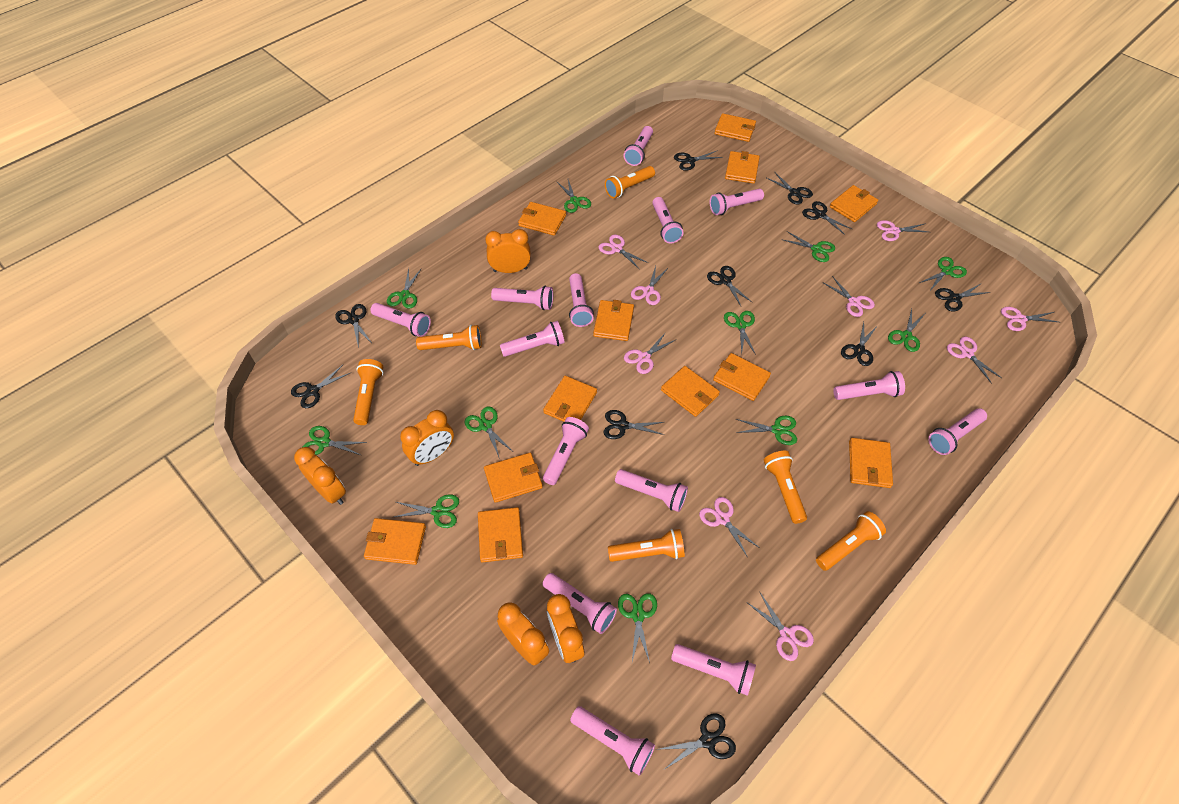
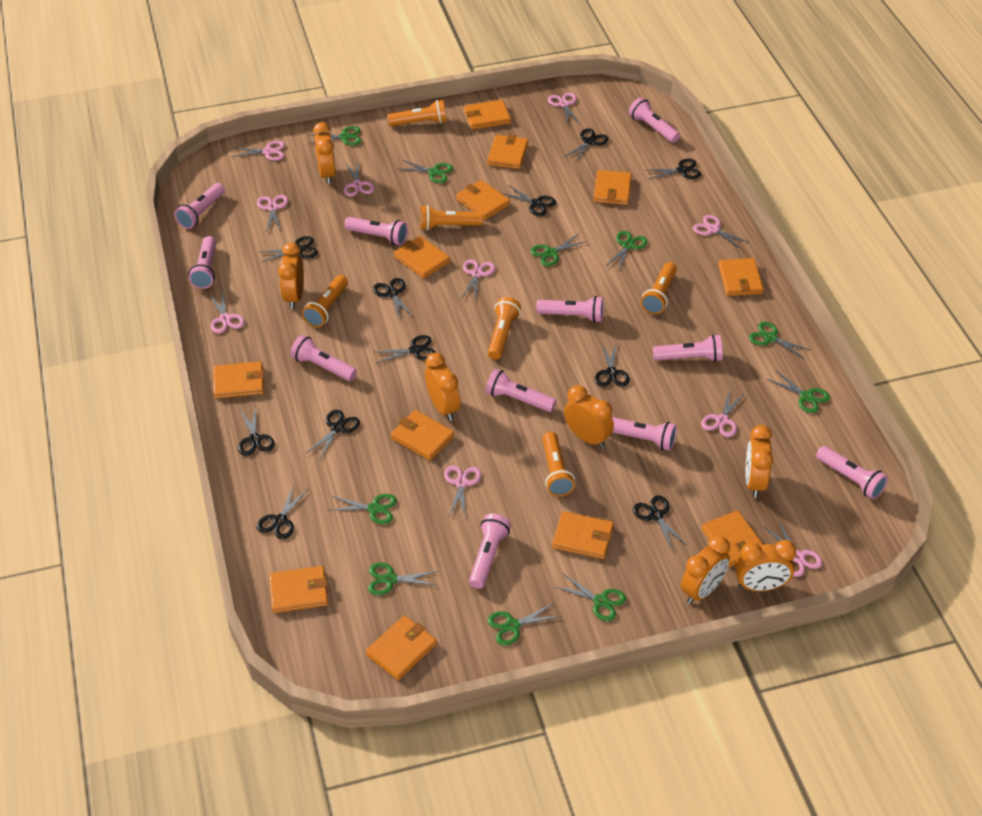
black scissors: [291,364,350,408] [335,304,372,349] [604,410,664,439] [656,713,736,769] [674,150,723,171] [707,266,752,306] [767,173,813,205] [802,201,852,235] [841,322,878,366] [935,283,990,312] = 10 -> [238,405,275,456] [257,485,309,539] [260,236,318,262] [307,410,360,459] [373,278,413,318] [375,335,436,364] [501,185,556,216] [564,129,609,162] [595,342,630,387] [633,496,687,550] [648,159,701,179] = 11
green scissors: [303,426,367,455] [387,268,422,309] [394,494,459,528] [464,407,512,459] [556,180,591,213] [618,593,657,663] [724,311,756,355] [736,416,797,445] [783,231,835,262] [888,309,925,352] [919,257,967,292] = 11 -> [308,126,361,146] [330,494,397,524] [368,562,438,595] [397,160,453,183] [488,603,561,645] [531,234,587,266] [554,574,626,621] [605,231,648,270] [749,322,812,359] [767,370,830,413] = 10
orange clock: [294,447,346,505] [400,410,454,466] [485,229,531,273] [497,603,549,665] [547,594,584,663] = 5 -> [278,243,304,309] [313,122,336,184] [425,353,460,421] [564,385,614,448] [681,536,730,604] [735,540,796,591] [746,425,773,498] = 7
pink flashlight: [370,303,431,337] [491,286,553,310] [500,321,565,357] [542,573,617,634] [543,417,589,485] [569,273,594,327] [570,706,655,776] [615,469,688,512] [624,126,653,166] [652,197,684,243] [671,644,756,696] [710,189,764,215] [833,371,905,400] [928,408,987,455] = 14 -> [174,183,225,229] [189,236,216,289] [290,335,357,381] [344,217,408,245] [469,514,511,589] [485,369,556,412] [536,296,604,323] [612,417,677,451] [629,97,680,143] [653,335,723,362] [816,446,888,500] = 11
pink scissors: [598,234,648,270] [624,332,675,374] [631,266,669,305] [699,497,760,556] [748,591,814,661] [824,276,875,317] [877,220,928,241] [947,337,1002,384] [1001,307,1058,331] = 9 -> [209,292,244,333] [231,141,285,161] [257,195,288,233] [344,160,374,197] [444,465,481,517] [461,259,495,301] [548,92,580,126] [693,215,750,249] [701,390,745,437] [764,519,822,577] = 10

